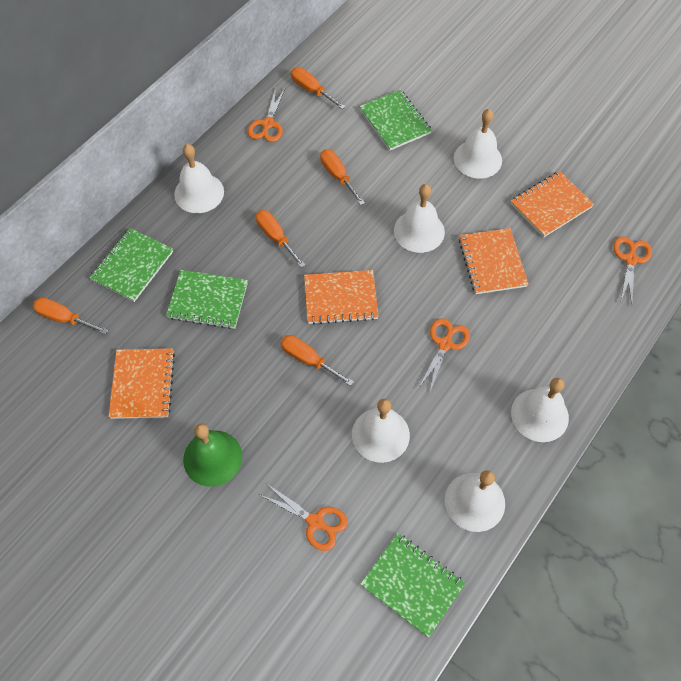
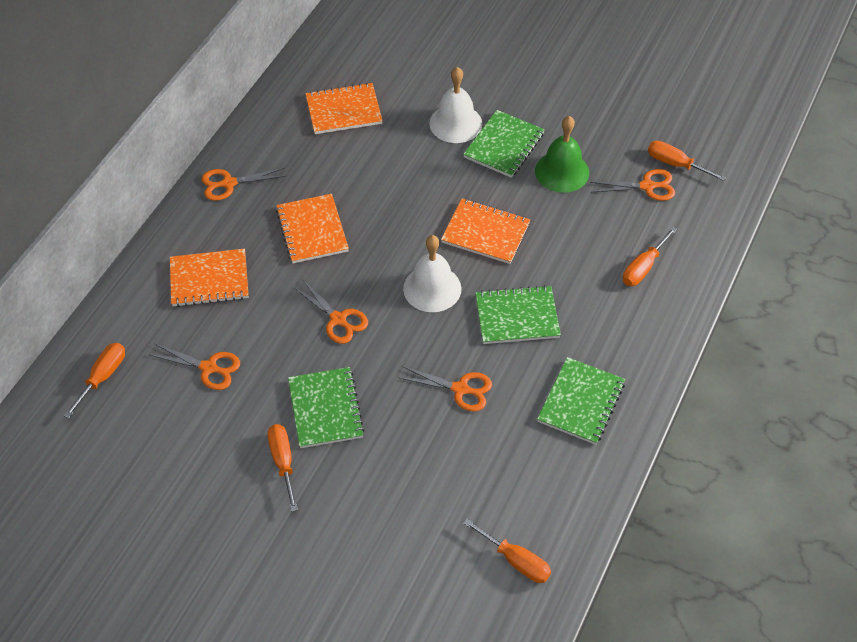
orange scissors: [248,87,285,142] [260,483,348,551] [418,318,470,392] [613,237,652,305] = 4 -> [150,344,240,390] [202,168,286,201] [293,279,368,344] [398,366,492,411] [590,169,675,201] = 5
white bell: [174,144,224,213] [352,399,410,463] [394,184,445,253] [445,470,505,532] [454,109,502,179] [511,378,569,442] = 6 -> [403,235,461,312] [429,67,482,143] = 2

